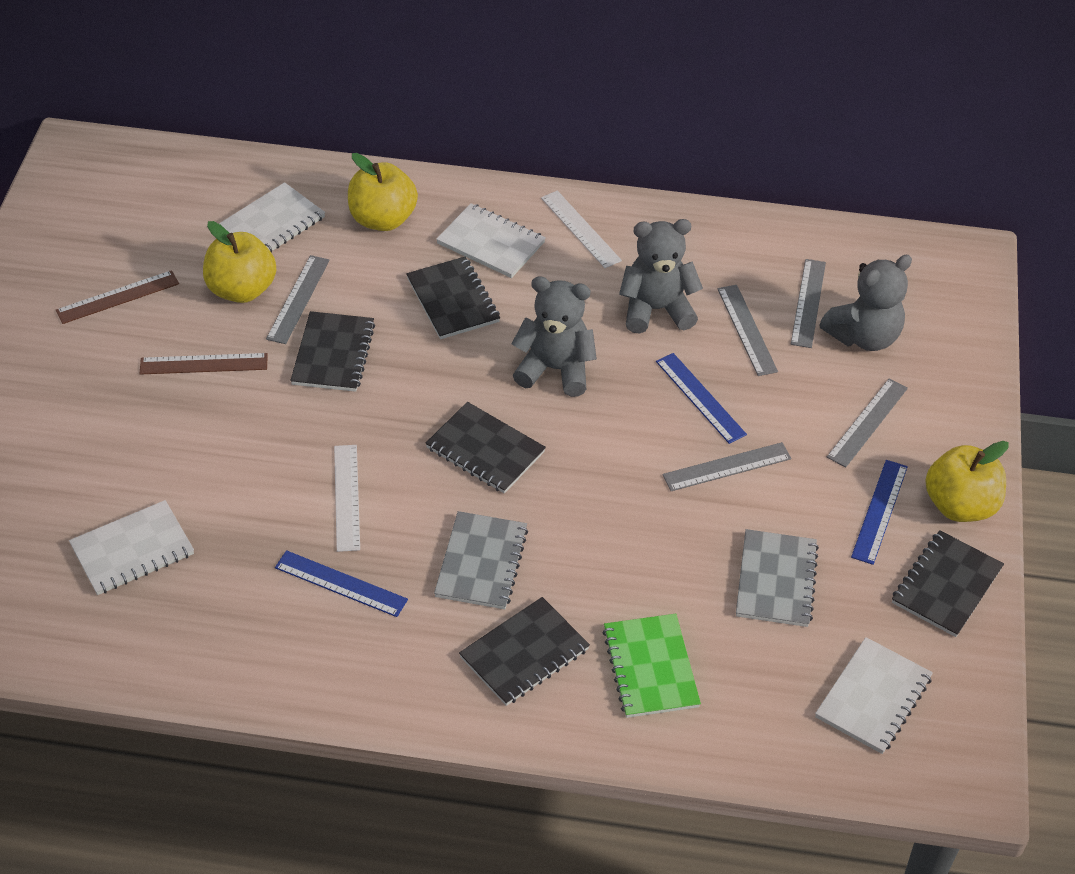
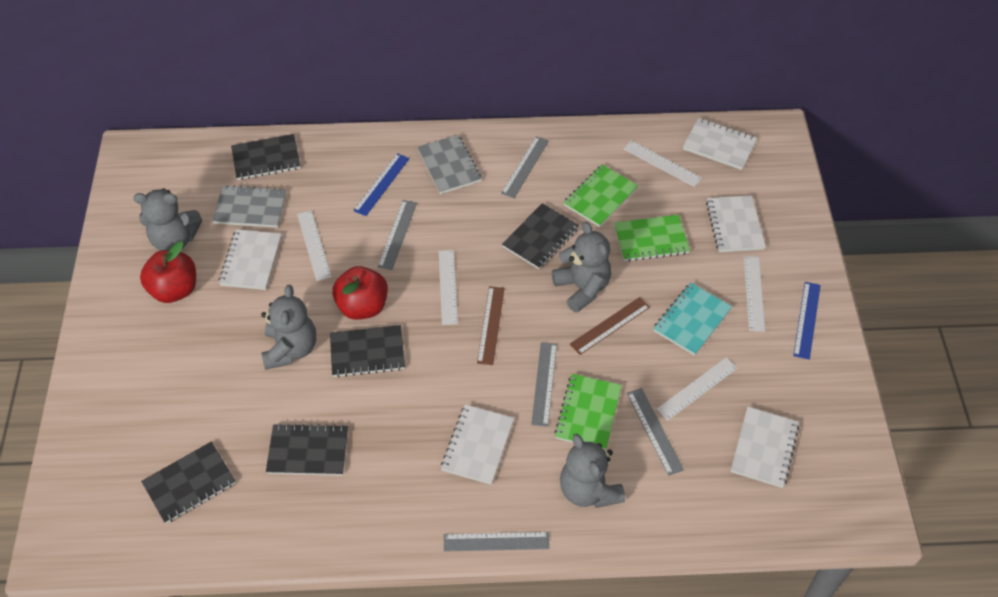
blue ruler: [275,550,408,617] [656,353,747,444] [851,460,908,565] = 3 -> [353,153,409,216] [793,282,821,360] = 2
green notebook: [603,614,701,718] = 1 -> [554,374,622,449] [563,164,638,227] [614,215,690,262] = 3
grey teddy bear: [512,276,597,397] [619,219,703,334] [820,255,912,351] = 3 -> [133,188,202,251] [261,285,316,370] [552,222,611,313] [560,434,625,508] = 4
red apple: none = 0 -> [140,241,196,303] [332,266,388,320] = 2
turquoise notebook: none = 0 -> [653,283,732,356] = 1
white notebook: [69,500,194,595] [219,182,325,253] [436,203,546,278] [815,637,933,754] = 4 -> [219,229,282,290] [441,404,514,485] [683,118,757,170] [706,195,766,252] [731,407,799,488] = 5
white ruler: [334,445,360,552] [541,191,622,268] = 2 -> [297,210,331,281] [439,250,458,325] [624,141,702,187] [657,358,737,420] [744,256,765,332] = 5
yellow apple: [203,221,276,303] [348,153,418,231] [925,441,1009,522] = 3 -> none = 0

